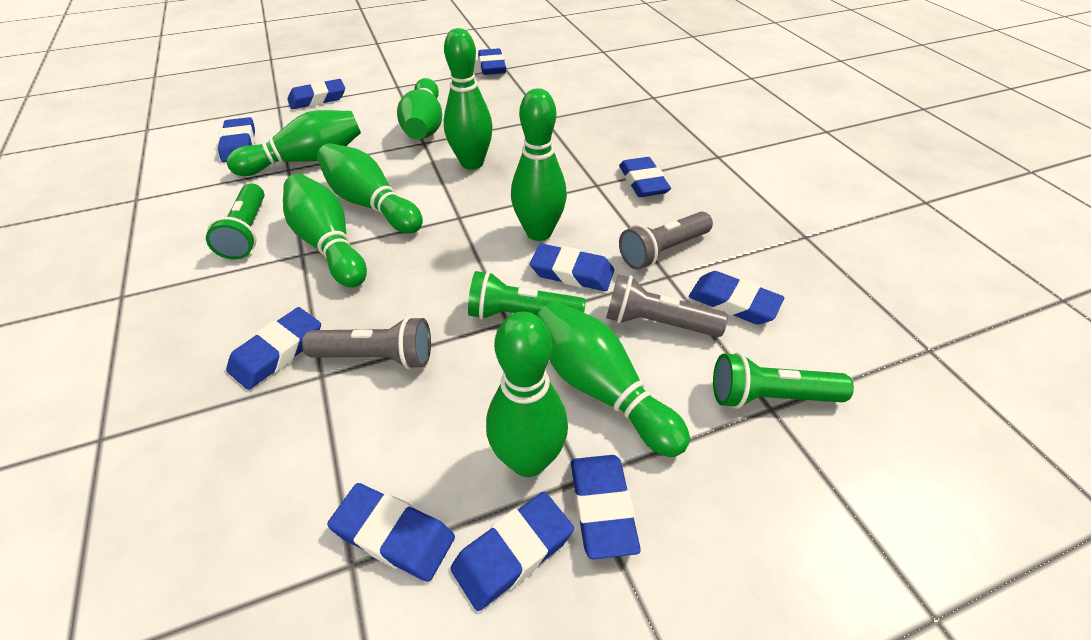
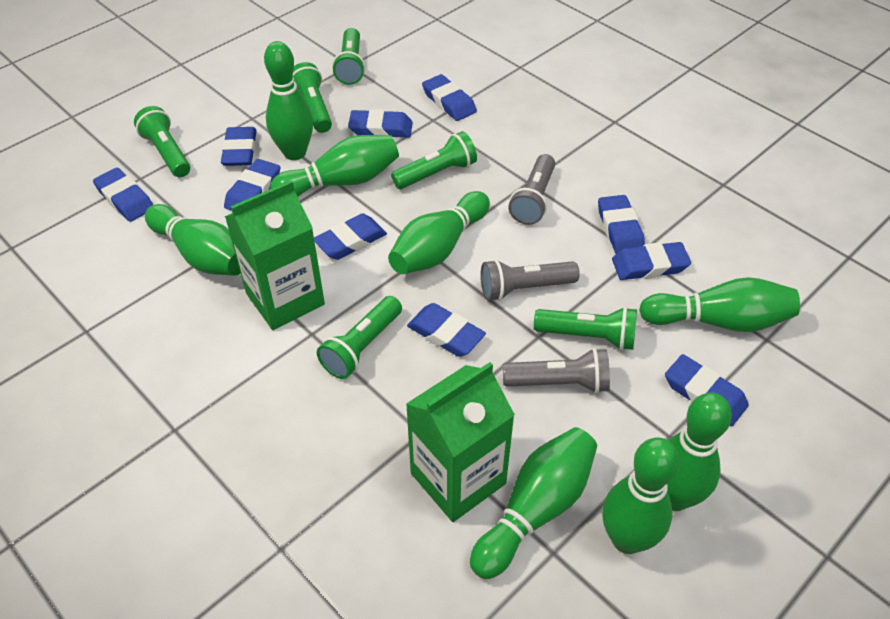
green carton: none = 0 -> [225,180,325,330] [406,362,515,522] = 2
green flashlight: [206,183,264,260] [468,271,586,320] [713,352,854,409] = 3 -> [134,106,190,177] [293,62,332,133] [317,296,402,379] [332,28,365,85] [391,131,477,189] [534,307,637,350] = 6

